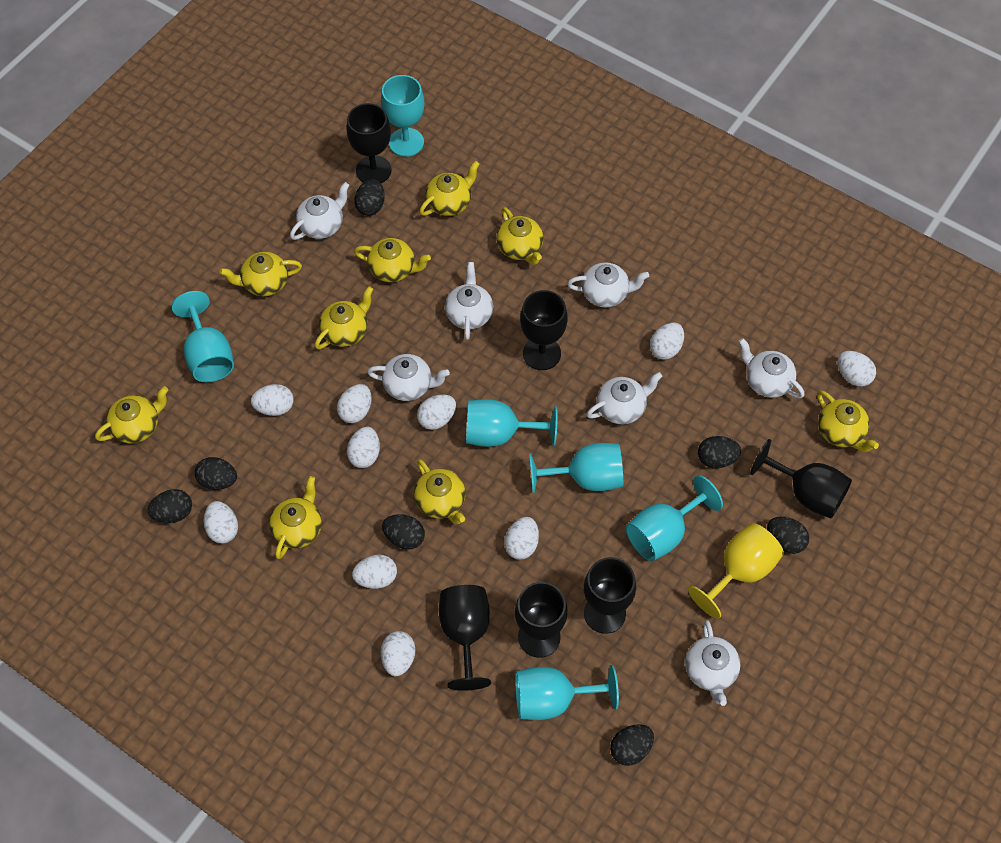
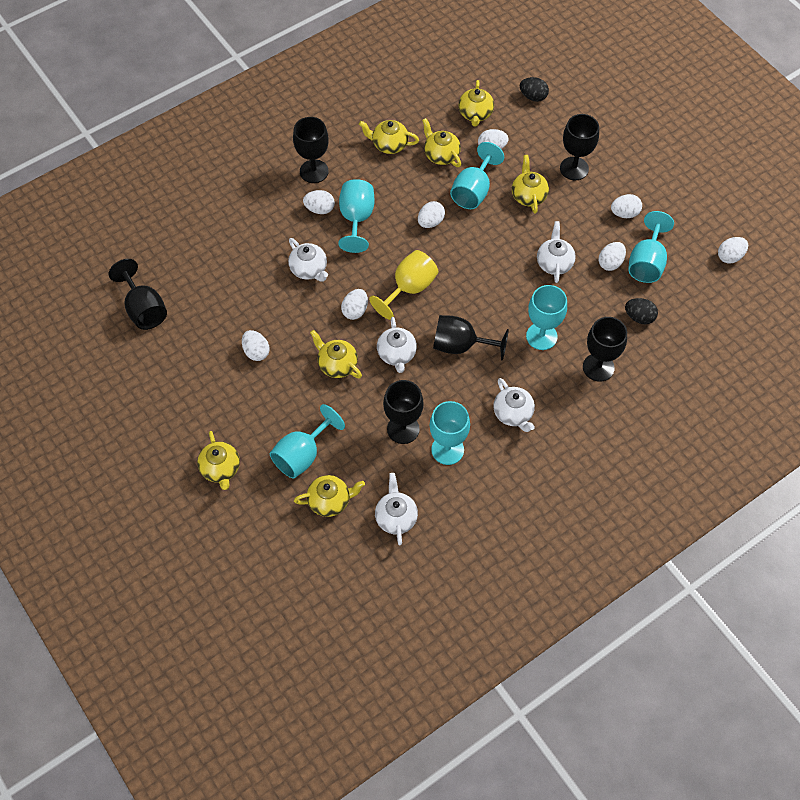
black egg: [148,489,192,523] [195,457,237,490] [354,179,385,216] [382,514,425,550] [610,724,654,766] [698,436,741,468] [767,517,809,554] = 7 -> [520,77,549,102] [625,298,658,325] = 2
white egg: [204,501,238,543] [251,384,294,416] [337,384,372,423] [347,427,380,468] [352,555,397,589] [381,631,415,676] [417,394,456,430] [504,517,539,560] [650,322,684,360] [837,351,876,387] = 10 -> [242,330,270,361] [303,190,335,214] [341,289,368,320] [418,201,445,228] [478,129,509,149] [598,242,626,271] [611,194,642,218] [718,237,748,264] = 8
white teapot: [290,182,349,240] [367,354,450,401] [445,262,493,340] [567,262,649,307] [586,372,662,424] [685,620,741,706] [738,338,805,398] = 7 -> [288,238,328,282] [375,473,418,545] [377,317,417,373] [493,378,535,432] [537,221,576,283] = 5
yellow teapot: [95,386,169,443] [220,252,302,296] [269,476,322,559] [315,286,373,349] [354,238,431,282] [414,459,466,524] [419,161,480,216] [497,207,544,265] [817,390,879,452] = 9 -> [197,431,240,490] [294,475,365,517] [310,330,362,378] [359,120,419,154] [422,118,461,167] [458,80,494,127] [512,155,549,213] = 7

